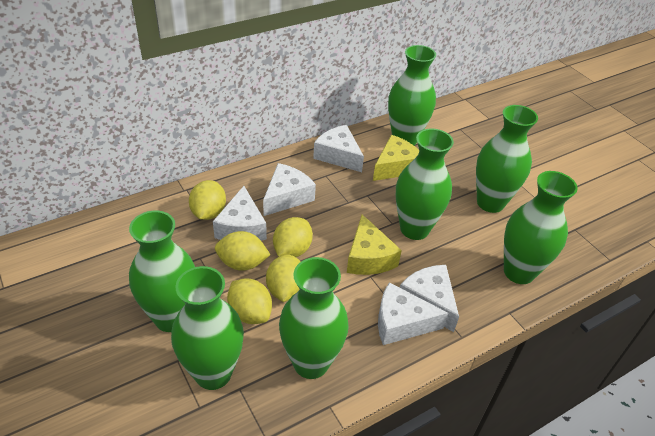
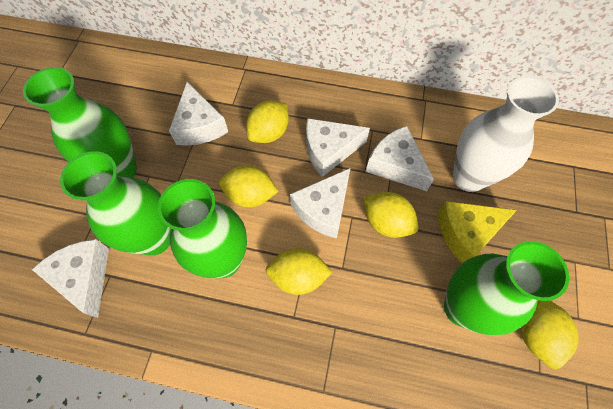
green vase: [129,211,195,332] [171,266,244,390] [279,257,349,379] [388,45,436,145] [396,128,454,240] [476,105,538,213] [504,171,578,284] = 7 -> [23,67,137,177] [60,151,171,256] [158,179,247,278] [444,241,569,335] = 4
white vase: none = 0 -> [453,76,559,192] = 1
yellow cheese: [347,214,402,275] [373,135,419,181] = 2 -> [438,201,517,263] = 1

